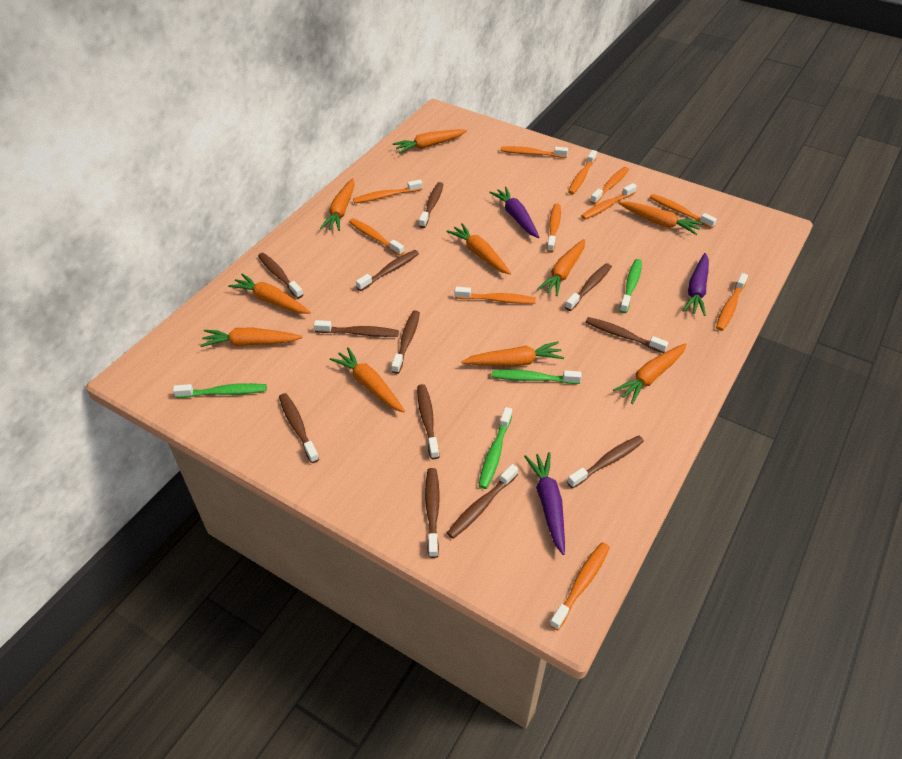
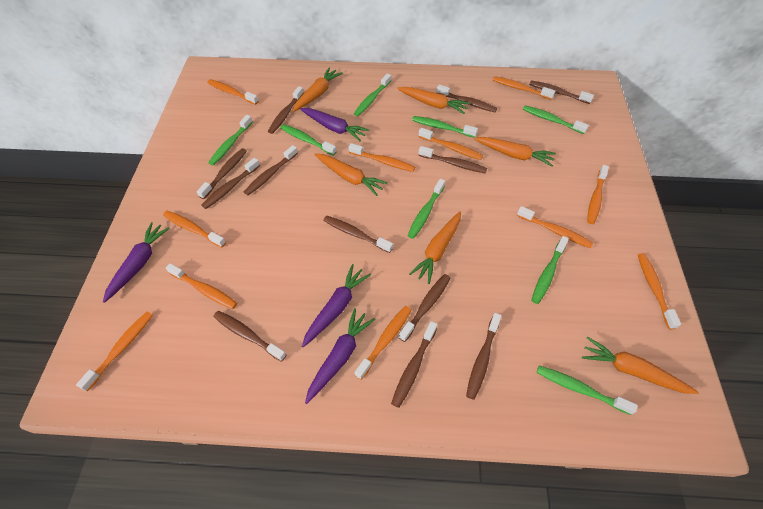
green toothbrush: [173,383,267,398] [479,407,512,489] [492,370,582,384] [619,259,642,313] = 4 -> [208,115,253,166] [280,124,337,156] [354,73,391,116] [407,179,445,239] [412,116,478,138] [523,105,589,134] [531,236,569,304] [536,365,638,415] = 8
orange carrot: [200,327,302,347] [228,274,311,314] [320,178,355,231] [330,347,405,413] [393,129,467,153] [446,223,511,275] [461,342,564,367] [537,239,585,296] [613,343,687,404] [618,201,703,235] = 10 -> [292,67,343,112] [314,154,388,196] [397,87,470,114] [409,211,461,284] [474,137,556,167] [582,337,699,394] = 6
purple carrot: [489,187,539,238] [524,452,565,555] [683,253,709,316] = 3 -> [103,222,170,303] [300,108,369,141] [302,264,371,347] [305,308,375,404] = 4

